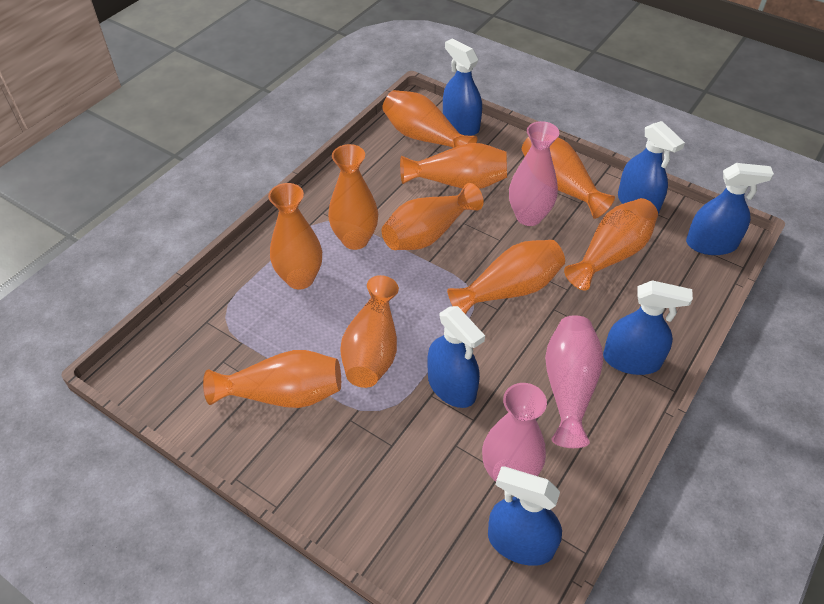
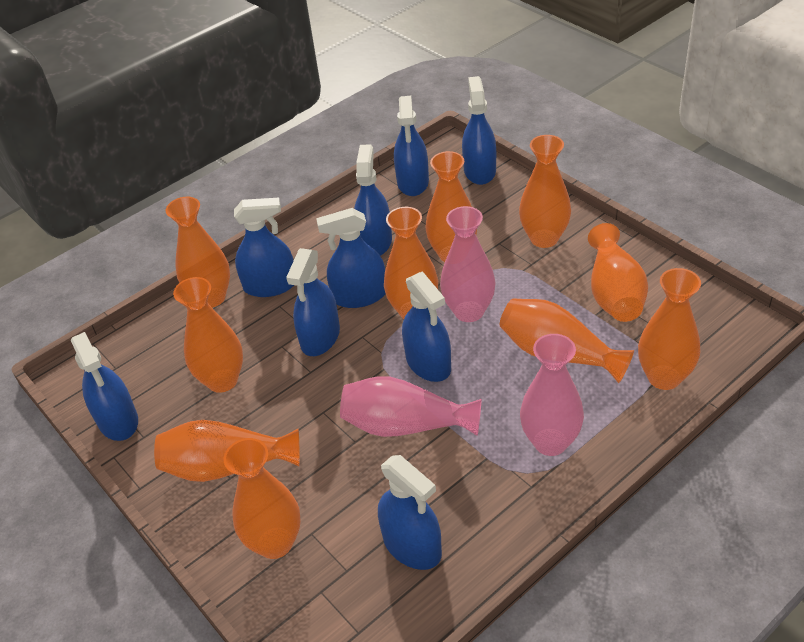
blue spray bottle: [427,306,485,408] [443,38,482,136] [488,466,562,566] [603,280,693,375] [618,121,685,214] [686,163,774,255] = 6 -> [71,332,138,441] [234,198,294,297] [286,248,340,356] [316,208,386,308] [354,144,392,256] [378,455,442,570] [394,96,429,196] [402,271,451,382] [462,76,496,185] = 9

